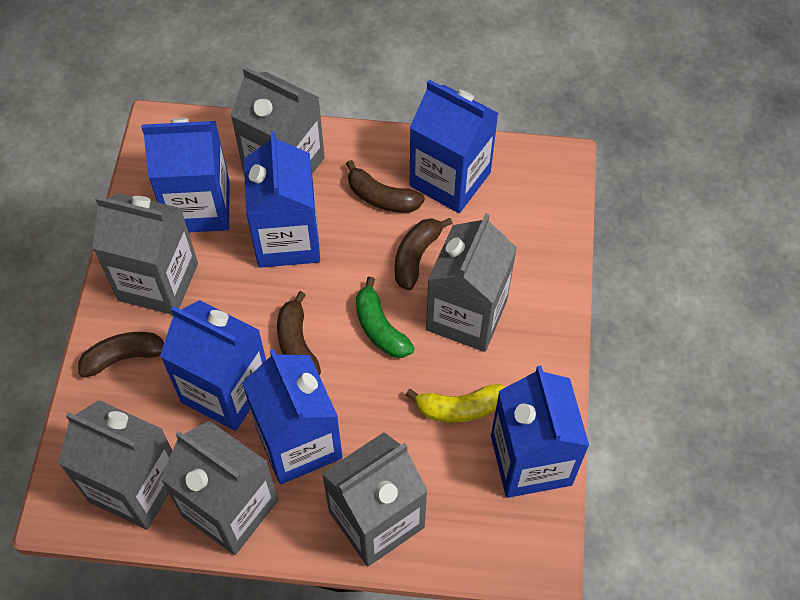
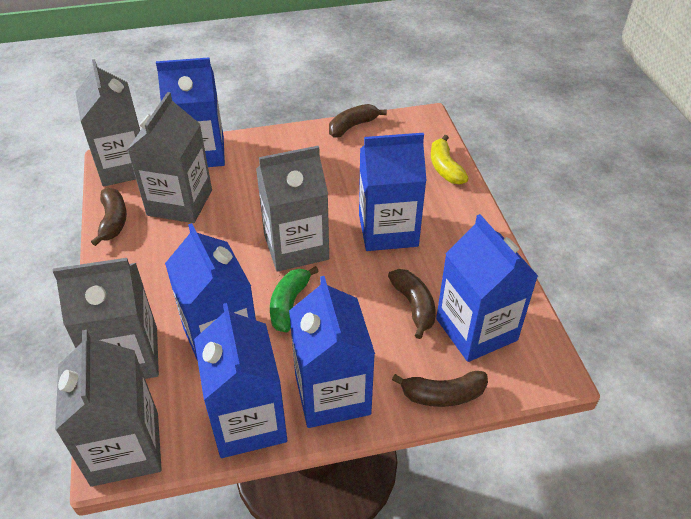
grey carton: [58,400,173,530] [93,193,198,315] [160,421,278,555] [231,67,325,174] [321,432,428,566] [426,213,517,352] = 6 -> [53,258,159,379] [55,330,162,487] [75,59,140,186] [127,92,212,223] [256,146,329,272] = 5

